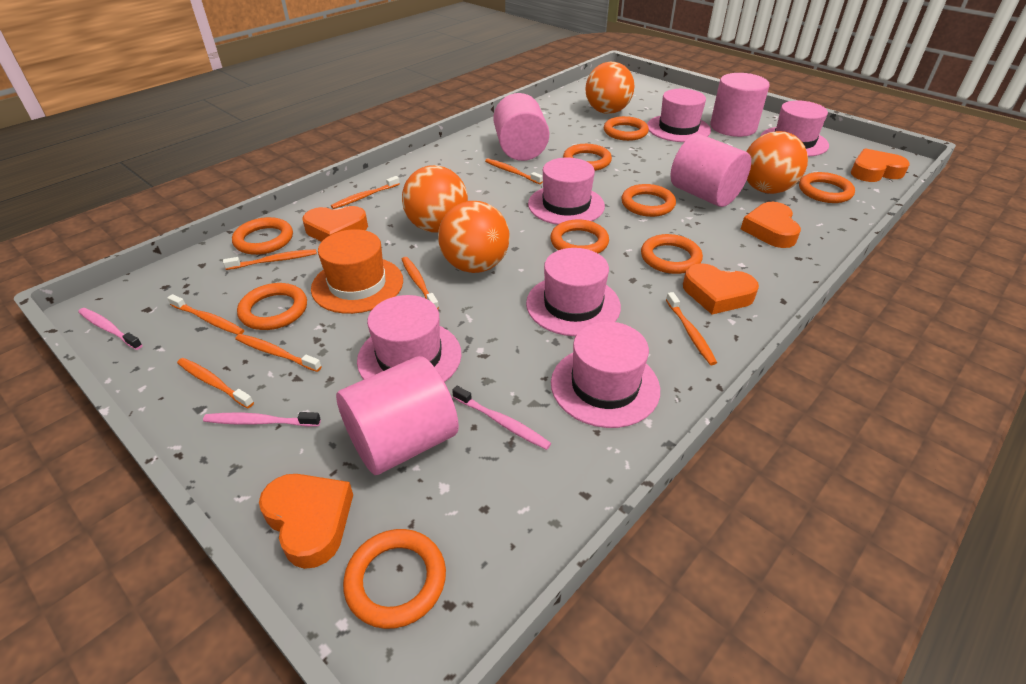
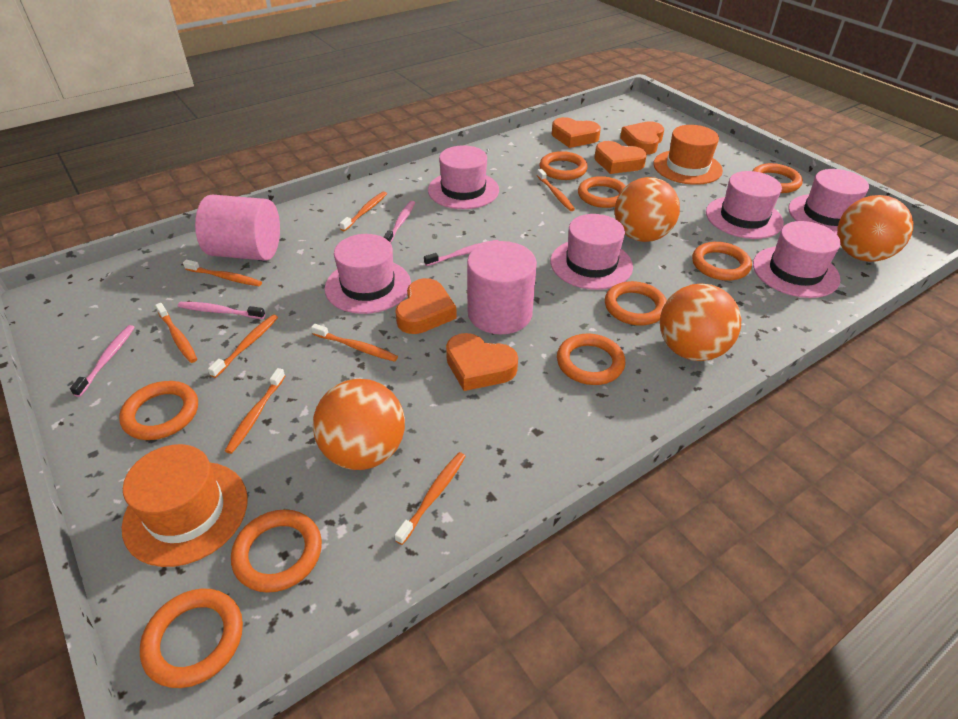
orange hat: [311,229,403,314] = 1 -> [122,444,248,567] [654,125,723,185] = 2
pink cylinder: [336,356,459,475] [494,93,549,161] [671,134,751,207] [710,73,770,137] = 4 -> [195,195,280,261] [467,241,537,334] = 2
pink toothbrush: [78,308,143,350] [203,412,321,427] [452,386,551,450] = 3 -> [70,325,135,397] [178,302,265,319] [384,201,415,243] [424,240,499,266] = 4

